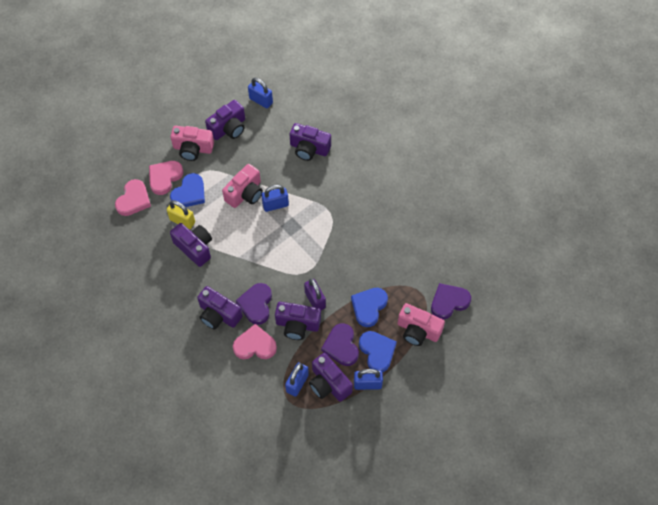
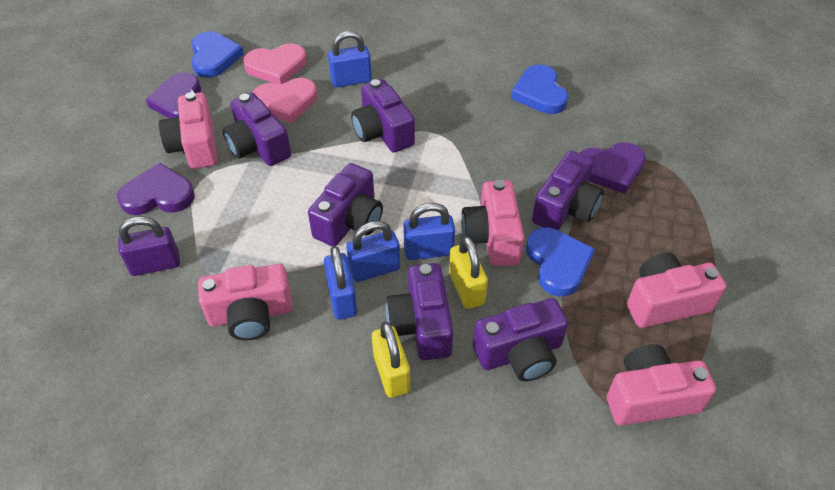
pink camera: [170,126,214,161] [222,164,263,208] [398,303,445,346] = 3 -> [159,92,218,169] [198,264,293,341] [461,180,524,266] [607,344,716,426] [627,253,726,328] = 5
pink heart: [115,179,151,216] [149,161,183,195] [233,324,277,359] = 3 -> [243,44,307,85] [252,78,317,123] = 2
yellow padlock: [167,200,195,229] = 1 -> [372,322,410,398] [449,236,488,309] = 2

